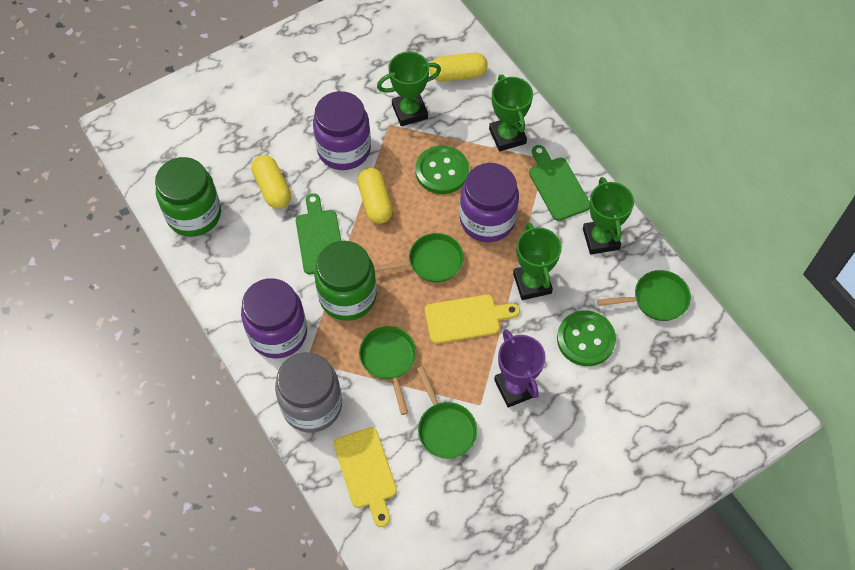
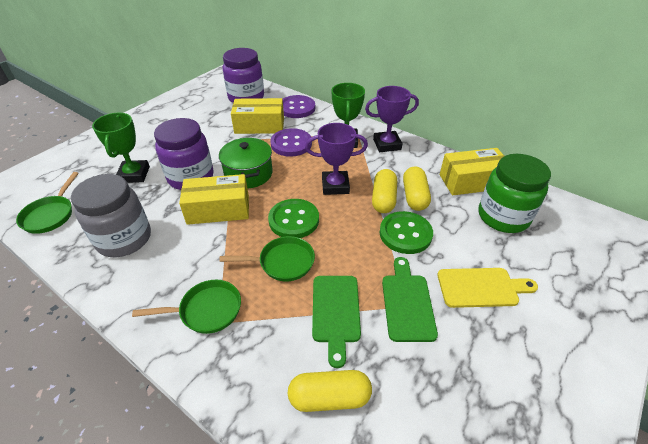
green jar: [155,157,221,237] [314,241,377,321] = 2 -> [478,154,551,233] = 1
green pan: [359,326,416,415] [374,233,464,283] [417,366,477,459] [597,270,691,321] = 4 -> [16,172,79,234] [132,280,241,334] [219,236,315,281] = 3
green pot: none = 0 -> [219,138,273,189] = 1
green trophy: [377,52,441,126] [489,75,533,151] [513,222,562,300] [583,177,634,255] = 4 -> [92,113,150,183] [332,83,365,148] = 2
purple button: none = 0 -> [270,128,312,157] [283,95,315,118] = 2
purple jar: [241,278,307,359] [313,91,371,170] [460,163,519,242] = 3 -> [154,118,214,190] [222,48,264,103] = 2
purple trophy: [494,329,546,408] = 1 -> [305,123,368,195] [365,86,419,152] = 2
yellow box: none = 0 -> [179,174,249,225] [231,98,284,134] [440,148,504,195] = 3
yellow cutting board: [334,427,397,527] [425,295,520,344] = 2 -> [437,268,538,308] = 1

